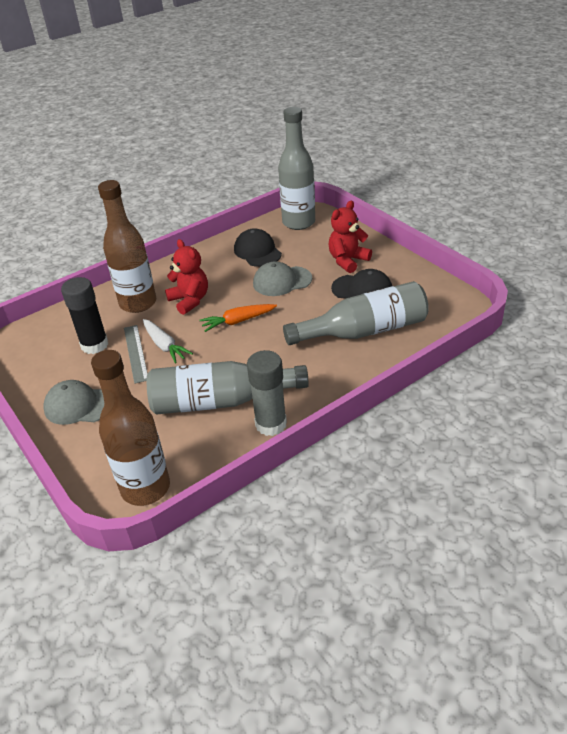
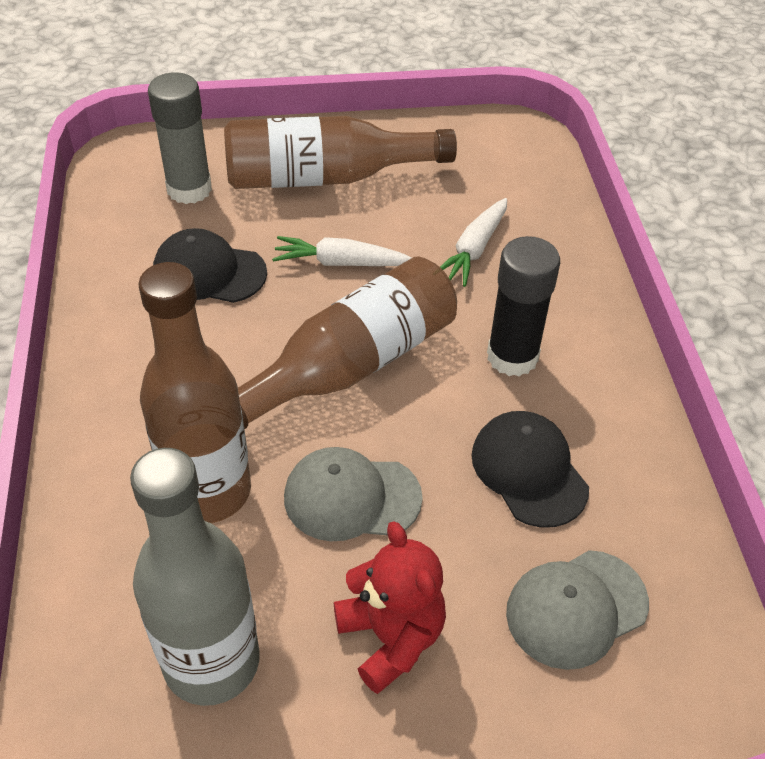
brown bottle: [91,350,170,506] [98,180,156,313] = 2 -> [138,262,251,523] [224,116,457,189] [238,257,457,429] = 3
grey bottle: [147,361,309,415] [278,107,315,230] [283,281,429,345] = 3 -> [130,448,260,706] = 1
grey ruler: [124,325,148,384] = 1 -> none = 0
orange carrot: [199,304,277,332] = 1 -> none = 0
red teddy bear: [165,239,208,315] [329,201,372,273] = 2 -> [334,521,446,694] = 1
white carrot: [143,319,193,364] = 1 -> [272,236,412,266] [440,198,507,287] = 2

